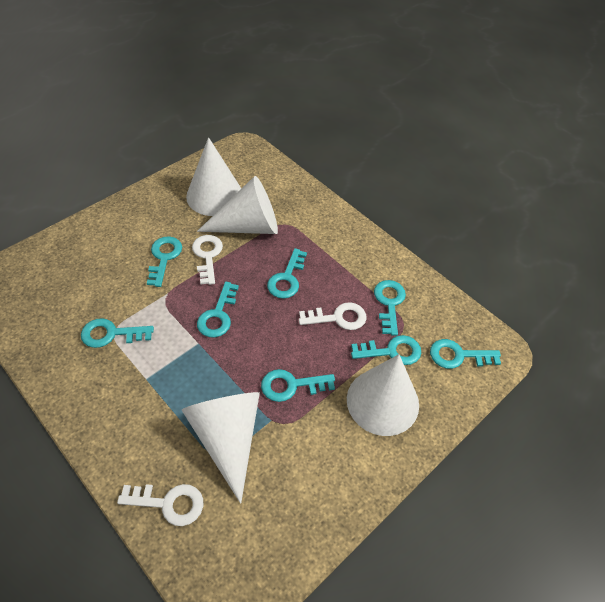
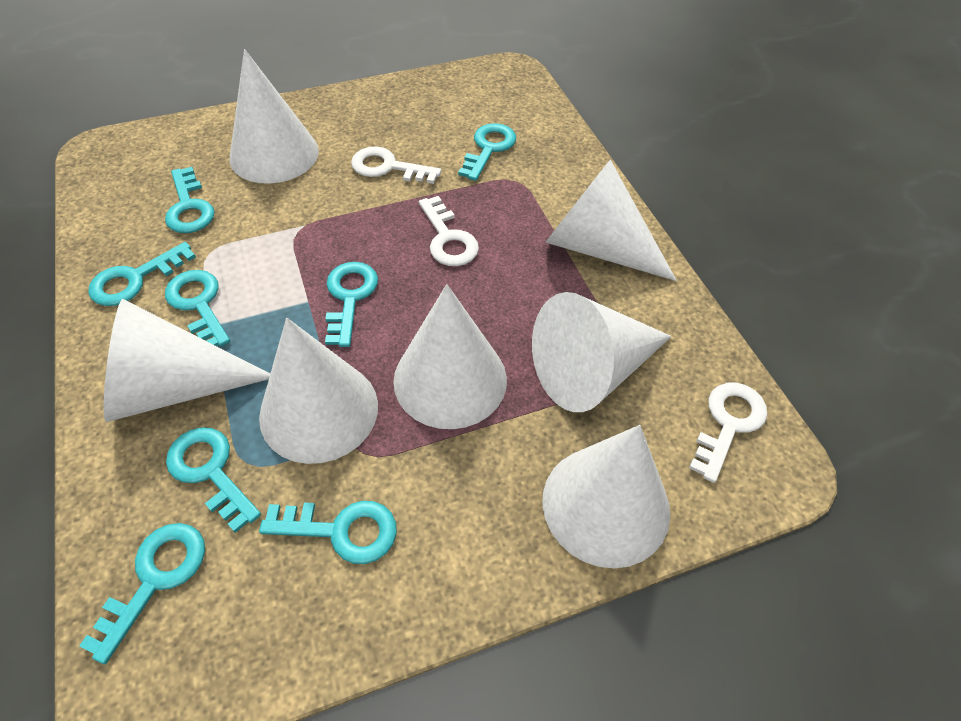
white cone: [182,392,260,504] [186,137,241,216] [197,176,278,234] [347,354,419,436] = 4 -> [104,299,270,422] [230,49,319,184] [259,318,378,464] [393,284,507,429] [532,292,672,412] [542,425,670,568] [546,159,677,281] = 7

